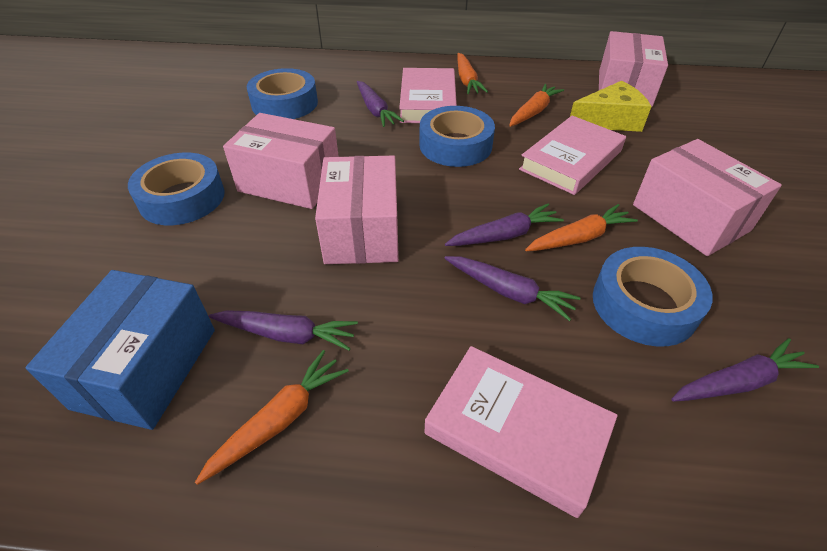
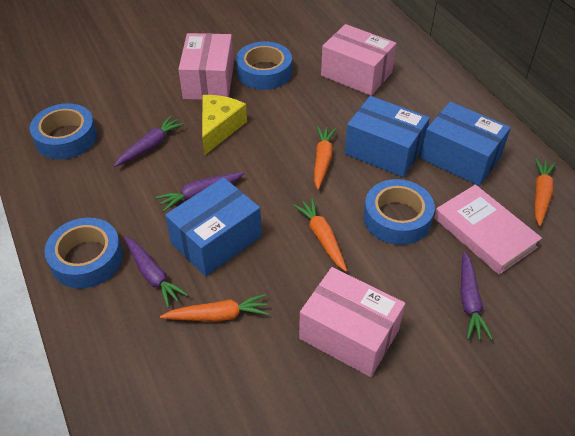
blue box: [25,270,215,430] = 1 -> [165,177,262,276] [345,96,430,177] [420,102,511,186] = 3
pink book: [399,68,457,123] [424,346,618,518] [519,116,626,195] = 3 -> [434,184,542,275] = 1
pink box: [223,113,339,209] [315,155,399,264] [599,31,668,107] [633,139,782,256] = 4 -> [178,33,234,100] [299,267,405,377] [321,24,396,96] = 3
purple carrot: [209,310,358,350] [357,81,404,127] [444,256,581,321] [445,204,564,246] [671,338,819,402] = 5 -> [114,116,185,167] [124,236,188,308] [156,172,245,212] [460,251,493,340] = 4

